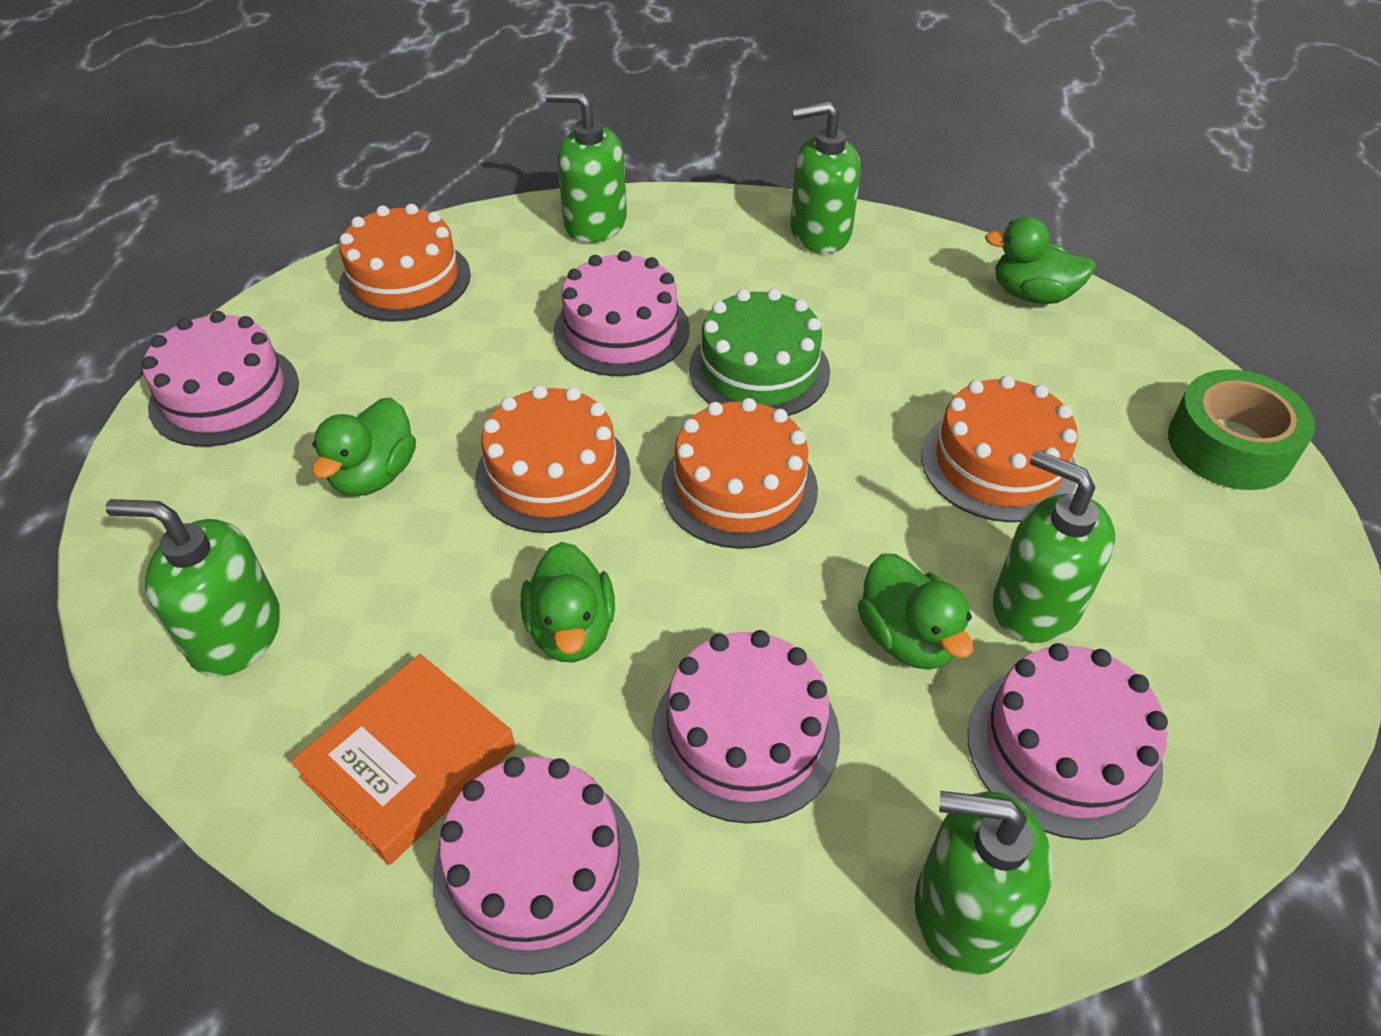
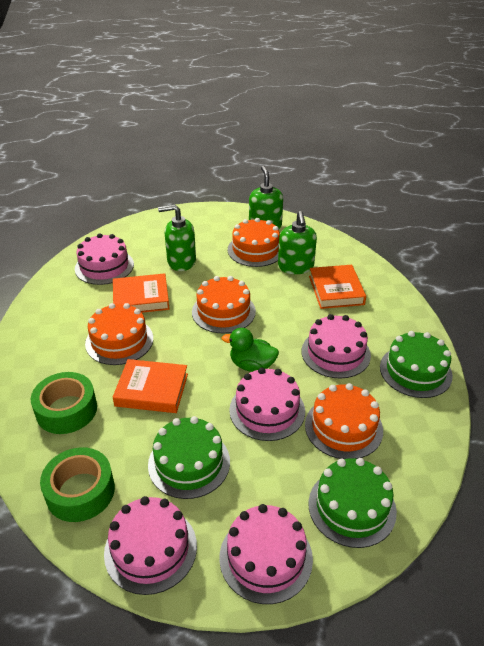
green cake: [689,289,830,416] = 1 -> [148,416,230,499] [308,458,397,548] [380,331,453,398] = 3
green duck: [312,397,416,496] [521,542,615,662] [858,553,973,670] [985,217,1096,304] = 4 -> [222,328,279,372] = 1
green soap dispenser: [105,499,280,677] [546,91,627,243] [790,101,861,253] [915,791,1053,975] [992,450,1115,643] = 5 -> [158,204,196,271] [249,166,283,229] [278,211,317,274] = 3
green tape: [1168,369,1315,490] = 1 -> [31,372,97,434] [40,447,115,522] = 2
orange book: [290,654,515,865] = 1 -> [112,359,188,413] [113,273,169,313] [309,265,366,309] = 3

